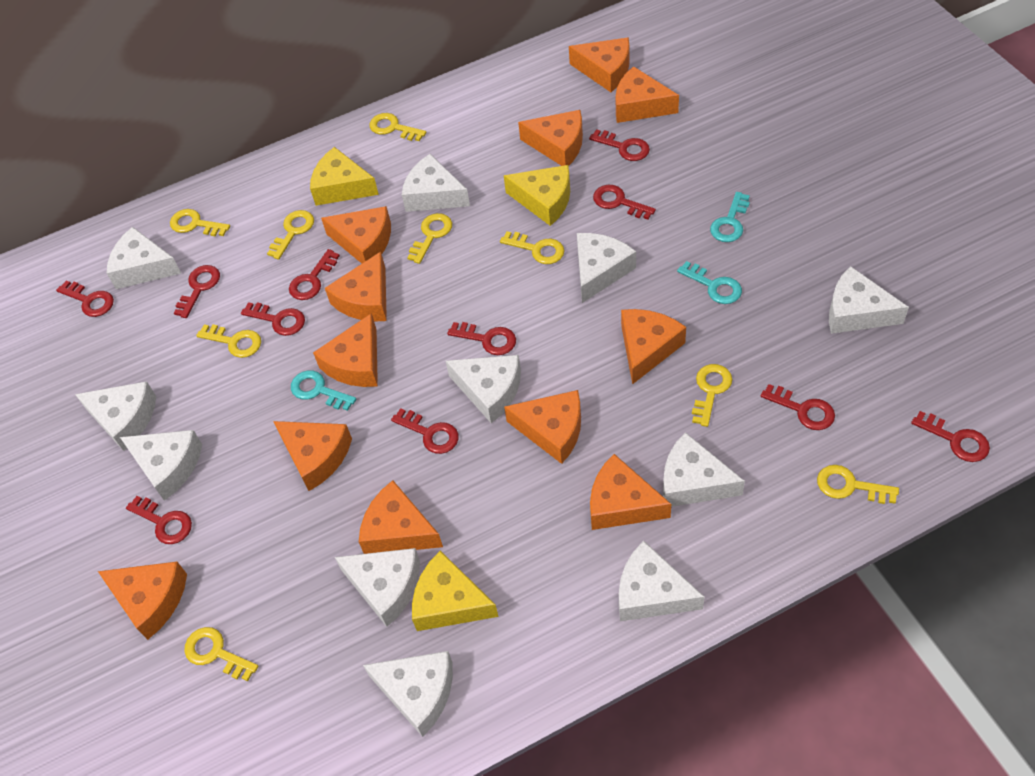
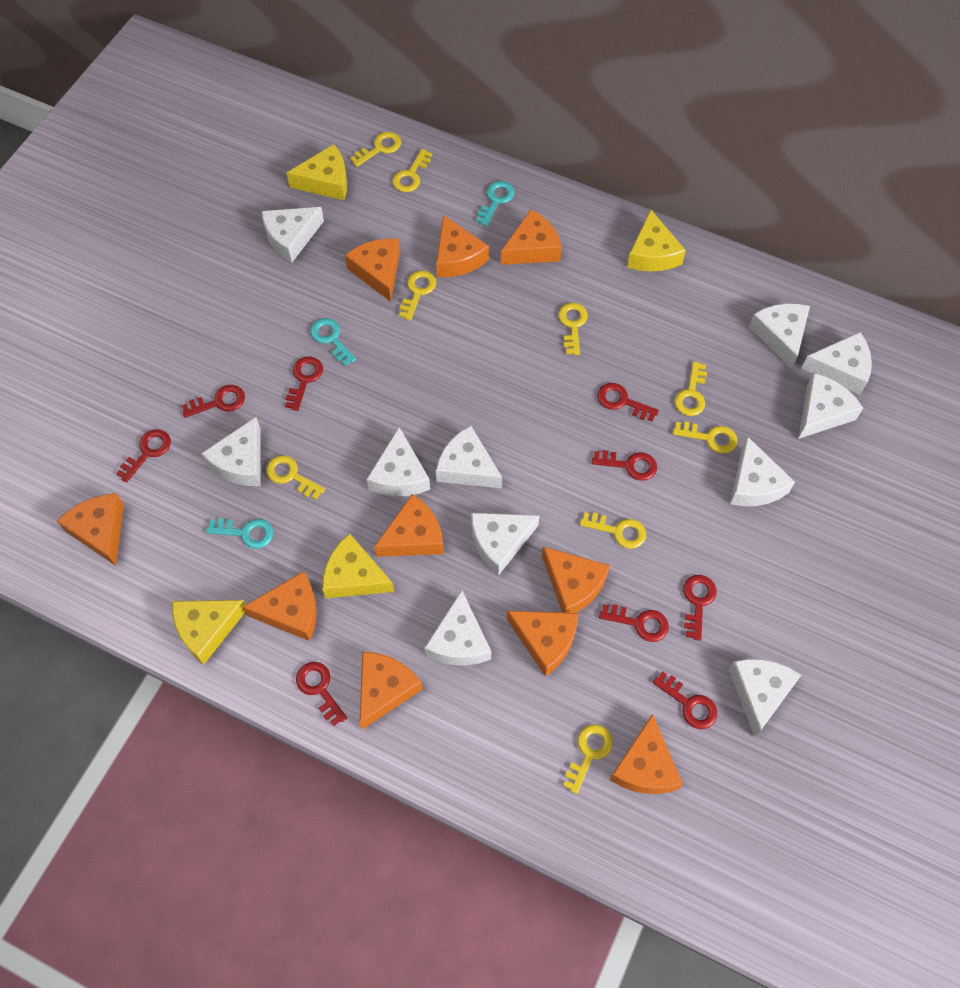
orange cheese: [98,562,187,640] [273,421,352,491] [313,313,378,387] [321,206,391,264] [325,252,387,322] [359,480,443,554] [504,390,581,464] [518,110,583,166] [569,38,629,92] [590,454,671,530] [616,66,679,123] [621,309,686,385] = 12 -> [57,493,124,566] [242,571,317,641] [345,239,400,302] [359,652,423,730] [374,494,444,557] [436,215,489,277] [501,209,562,265] [507,611,578,676] [542,547,610,613] [610,714,683,794] = 10
red key: [56,281,114,317] [126,496,192,544] [174,265,220,318] [241,302,305,336] [289,249,340,300] [391,408,459,454] [447,322,516,355] [589,129,650,161] [593,185,656,220] [761,384,835,430] [911,411,990,462] = 11 -> [116,429,171,482] [182,385,245,418] [285,357,323,411] [296,662,347,726] [592,450,657,481] [597,383,659,421] [599,604,669,642] [653,672,717,729] [683,575,717,640] = 9
yellow cheese: [310,147,379,206] [412,551,499,631] [504,165,570,226] = 3 -> [172,600,246,665] [287,144,347,200] [322,534,394,598] [627,210,686,272] = 4

